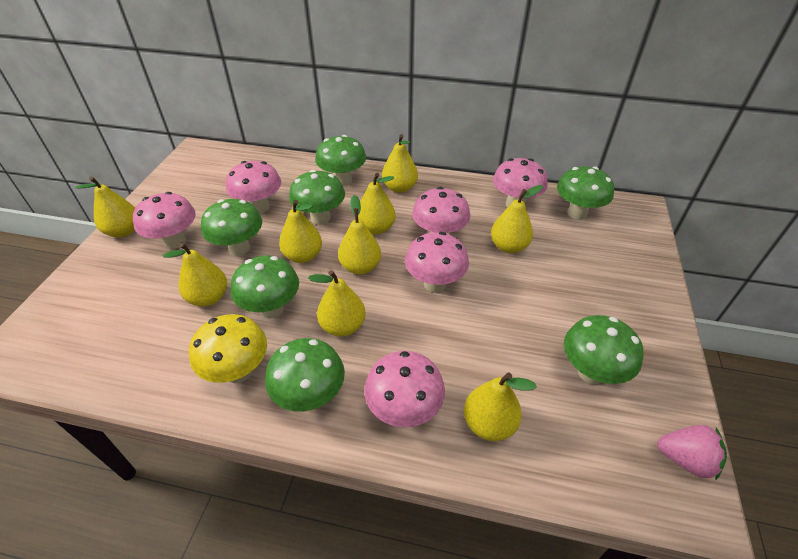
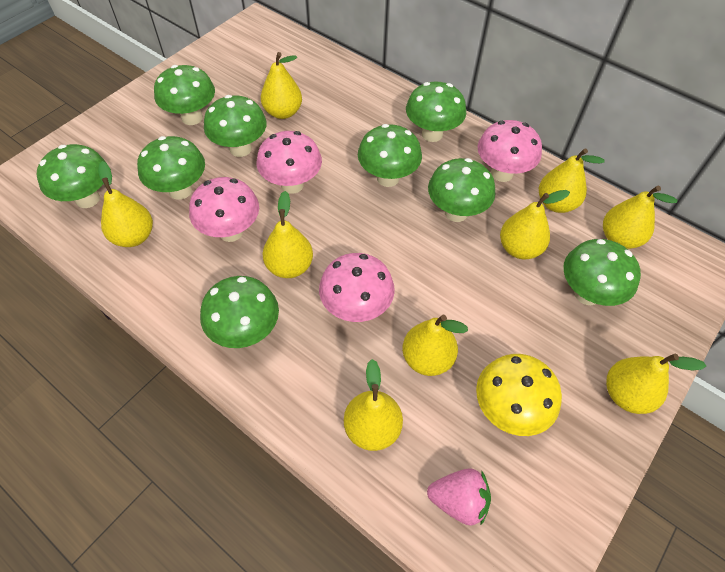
green mushroom: [201,199,262,256] [231,256,299,318] [265,338,345,412] [289,170,345,225] [315,135,366,186] [557,166,614,220] [564,315,644,384] = 7 -> [37,144,106,208] [137,136,205,200] [154,65,215,125] [200,276,279,348] [204,95,267,157] [358,124,422,187] [406,82,466,142] [428,158,495,222] [563,239,641,306] = 9
pink mushroom: [133,192,196,249] [226,161,281,213] [364,351,445,427] [405,232,469,293] [412,187,470,234] [493,158,548,207] = 6 -> [189,177,259,242] [257,131,322,194] [319,253,395,322] [478,120,542,182] = 4

